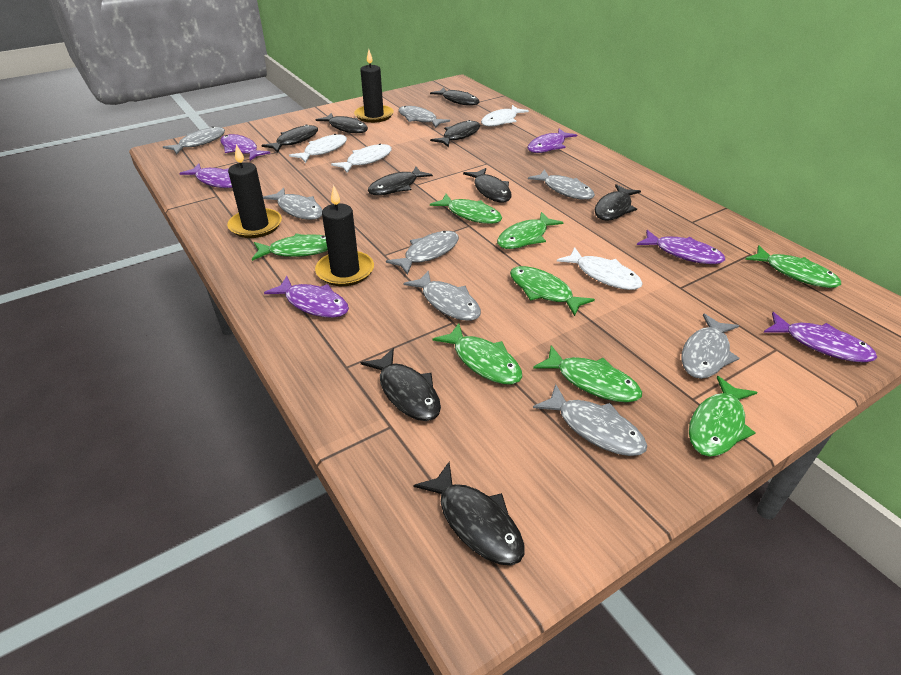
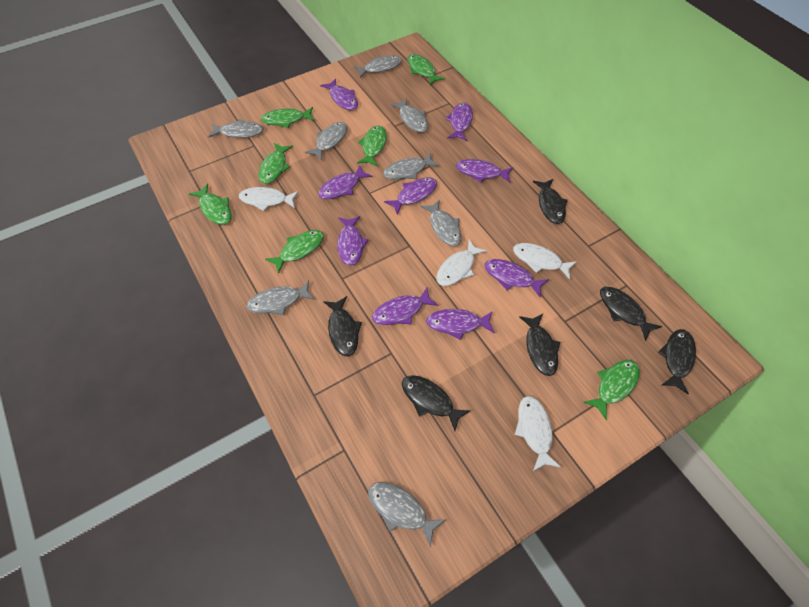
black candle: [227,144,282,238] [315,185,374,286] [354,49,394,123] = 3 -> none = 0
black fish: [261,124,318,153] [316,113,368,133] [361,348,441,421] [368,167,433,195] [414,462,524,566] [430,87,479,106] [430,120,480,147] [463,168,511,203] [595,184,641,221] = 9 -> [323,296,362,356] [402,375,470,431] [519,314,560,376] [533,179,568,224] [600,287,662,341] [658,329,696,394] = 6
green fish: [252,233,328,261] [430,194,502,224] [433,323,522,384] [497,212,564,249] [510,266,595,316] [533,345,642,403] [689,376,758,457] [745,245,841,288] = 8 -> [189,184,232,225] [258,143,293,184] [261,107,315,128] [265,230,324,274] [357,126,387,166] [407,54,445,85] [584,360,640,420] = 7
purple fish: [179,164,232,188] [220,134,270,161] [264,276,349,318] [527,129,577,153] [637,230,725,264] [764,312,877,363] = 6 -> [318,165,373,199] [320,79,358,110] [337,216,369,266] [372,287,438,325] [384,177,437,215] [426,309,495,340] [445,102,473,141] [456,159,513,183] [484,259,549,298] = 9

